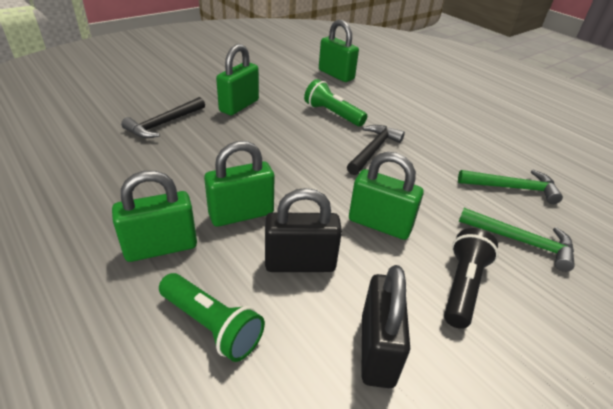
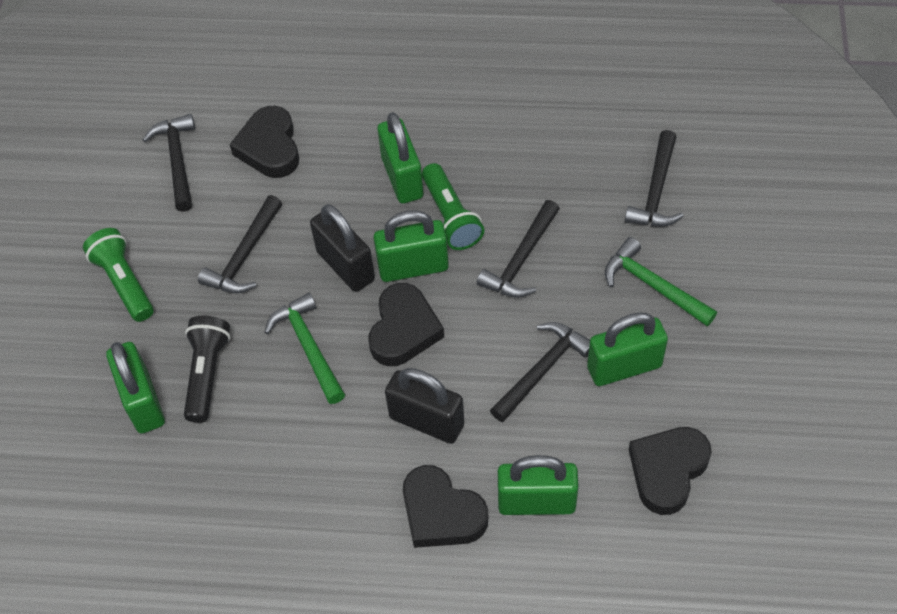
black hammer: [121,97,205,138] [347,125,405,175] = 2 -> [143,114,195,212] [198,195,282,293] [477,200,560,298] [490,322,590,422] [625,130,683,227] = 5
black heart: none = 0 -> [229,106,299,178] [368,283,444,366] [403,465,488,548] [629,427,712,515] = 4

